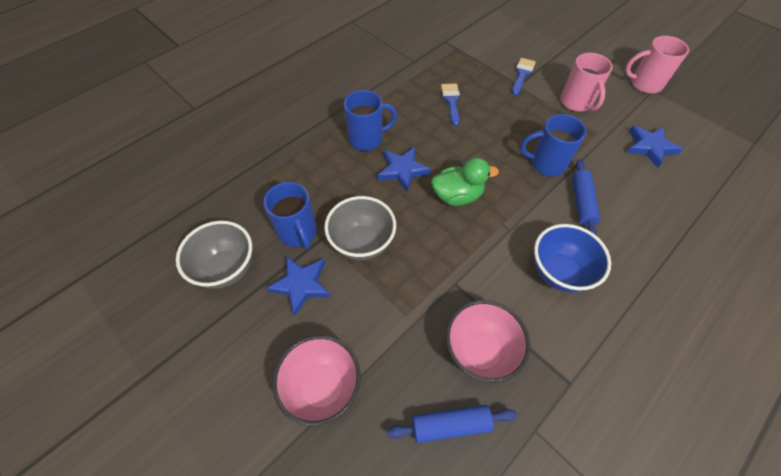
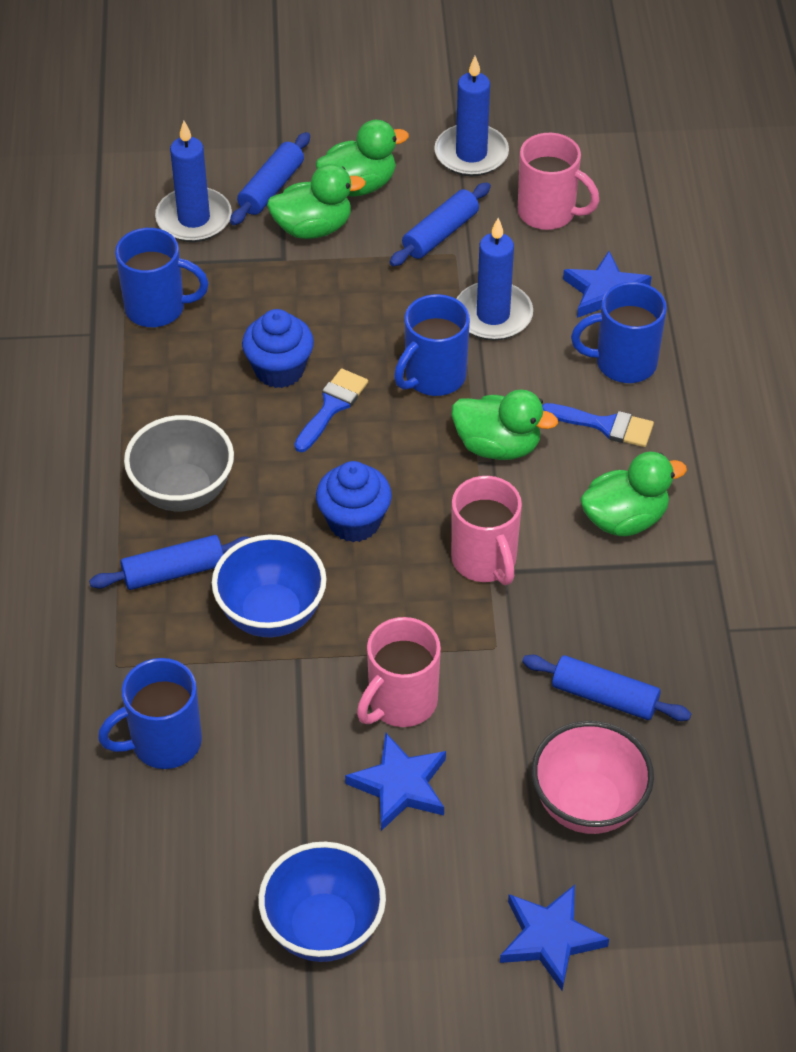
blue bowl: [534,224,611,293] = 1 -> [212,535,327,637] [258,842,386,962] = 2
blue candle: none = 0 -> [155,121,232,242] [434,56,509,176] [457,218,533,341] = 3
blue cupcake: none = 0 -> [242,309,314,388] [316,461,392,542] = 2
blue mug: [263,182,317,249] [344,90,398,151] [520,114,587,176] = 3 -> [98,658,202,769] [115,228,209,327] [394,294,470,396] [571,282,667,383] = 4
blue rolling pin: [387,405,517,443] [572,159,600,236] = 2 -> [89,535,251,590] [230,132,310,225] [390,182,491,266] [522,655,691,721] = 4
green duck: [431,158,499,206] = 1 -> [267,164,366,239] [316,120,409,196] [451,390,558,460] [580,451,687,536] = 4
grey bowl: [176,221,252,289] [324,196,396,261] = 2 -> [124,415,234,511] = 1
pink bowl: [272,335,361,426] [446,300,530,383] = 2 -> [531,721,654,834] = 1
pink mug: [561,53,613,112] [625,36,689,94] = 2 -> [357,617,441,727] [451,476,522,585] [518,133,600,230] = 3

